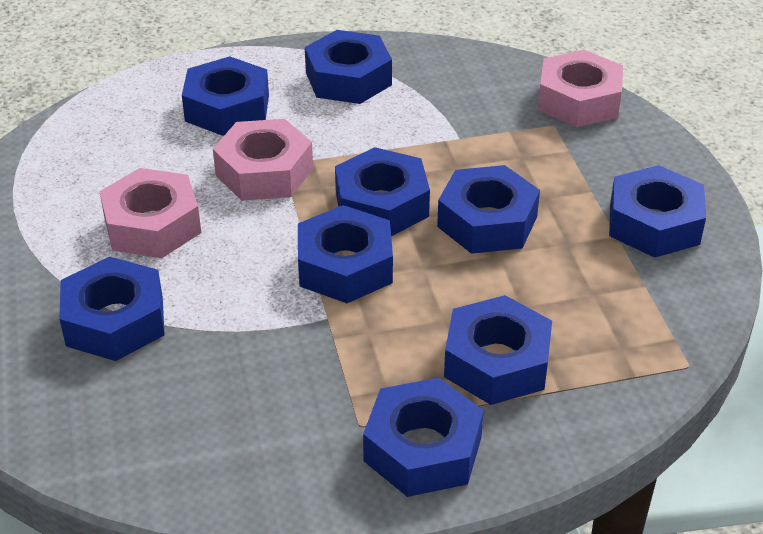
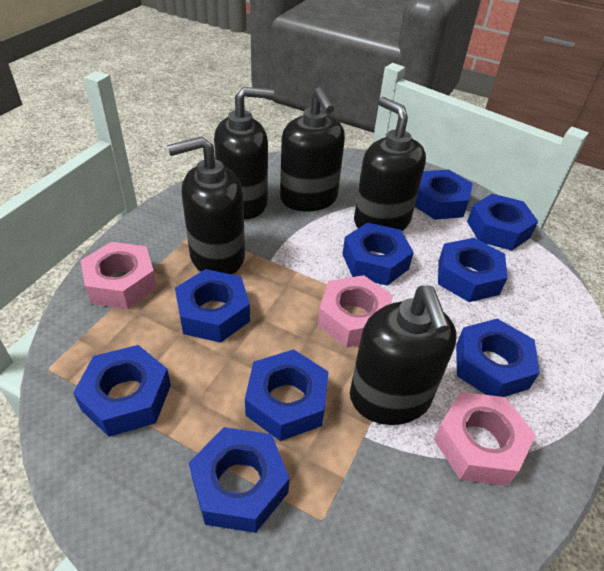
black soap dispenser: none = 0 -> [167,136,245,274] [214,87,274,219] [280,87,345,212] [350,286,456,425] [354,97,426,231] = 5

